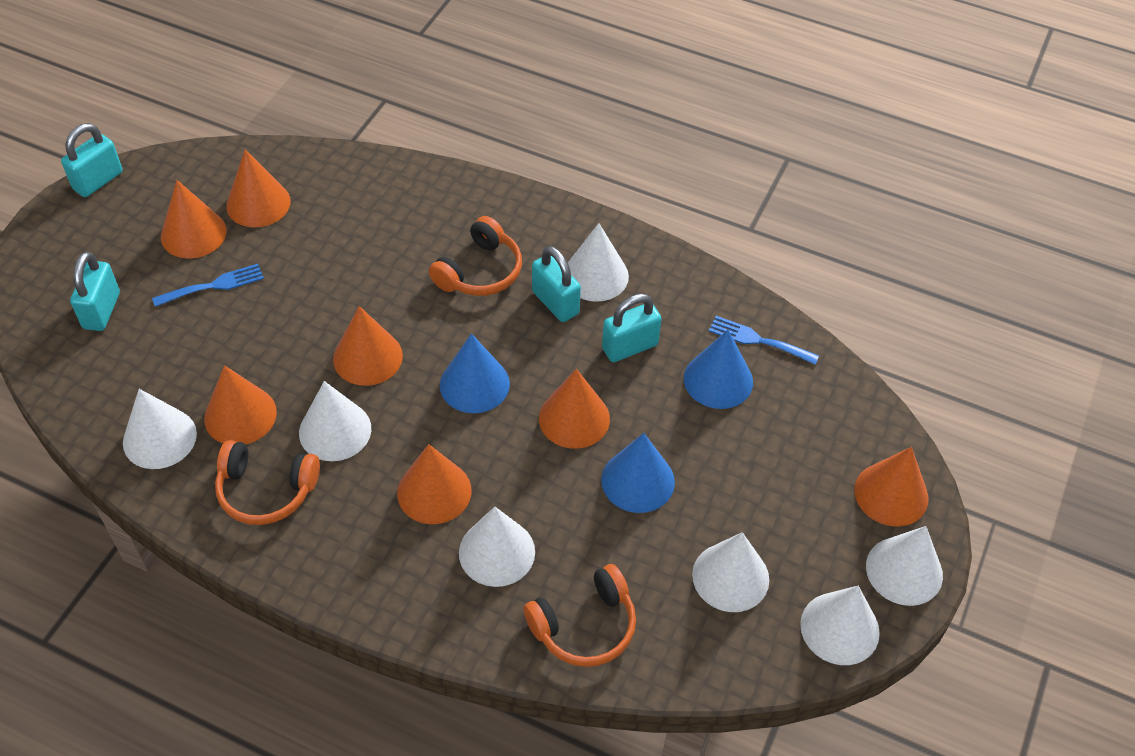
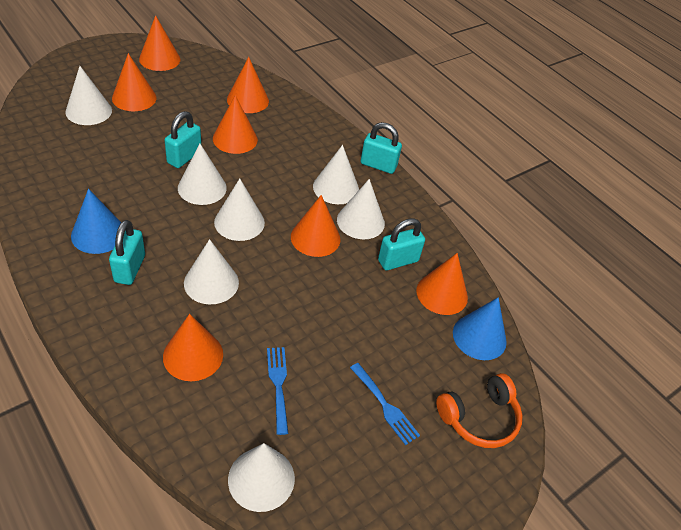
blue cone: [440,333,510,413] [601,433,675,513] [684,330,753,409] = 3 -> [71,189,121,254] [453,297,507,360] = 2
orange headphones: [215,440,320,525] [429,216,522,296] [524,564,636,667] = 3 -> [436,373,523,448] = 1

